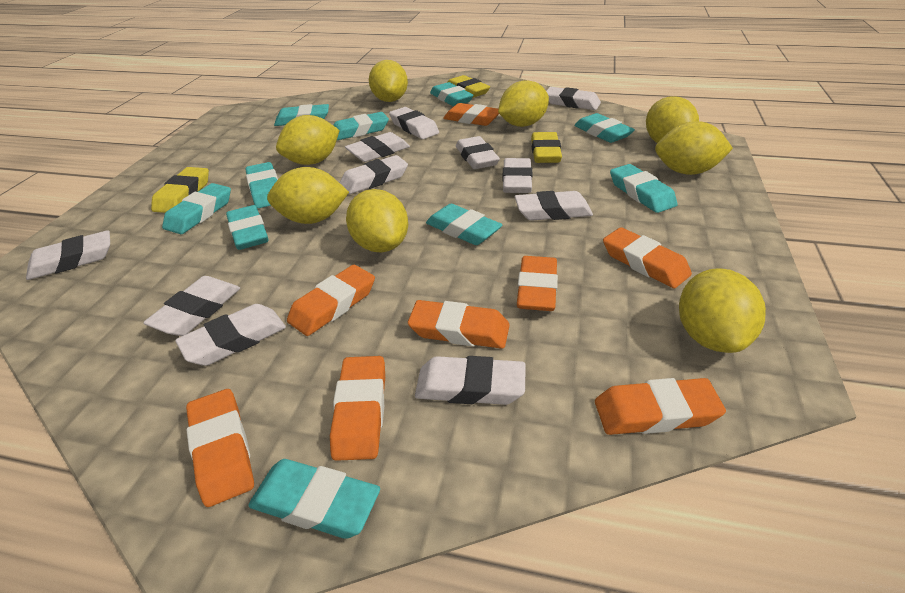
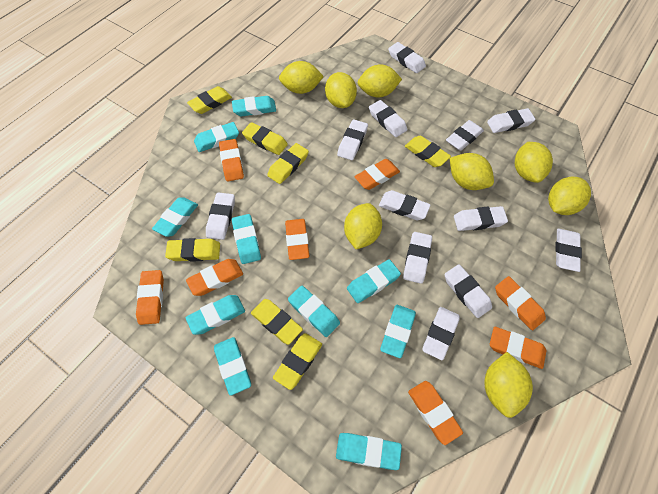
white eraser: [26,230,110,280] [143,276,240,336] [175,304,286,366] [340,155,408,194] [345,132,410,162] [389,107,439,139] [415,356,526,405] [456,136,500,169] [502,158,533,193] [515,191,593,221] [546,87,601,110] = 11 -> [206,192,235,240] [337,120,368,160] [369,100,407,137] [379,190,431,220] [388,42,426,73] [403,232,432,284] [422,307,460,360] [445,265,492,318] [446,120,484,151] [454,206,508,231] [487,108,536,133] [555,229,582,272] = 12
yellow eraser: [151,167,209,213] [448,75,490,98] [531,132,562,163] = 3 -> [165,238,220,262] [187,86,232,114] [242,122,288,155] [251,299,303,345] [267,143,309,184] [273,333,322,390] [405,136,451,167] = 7

